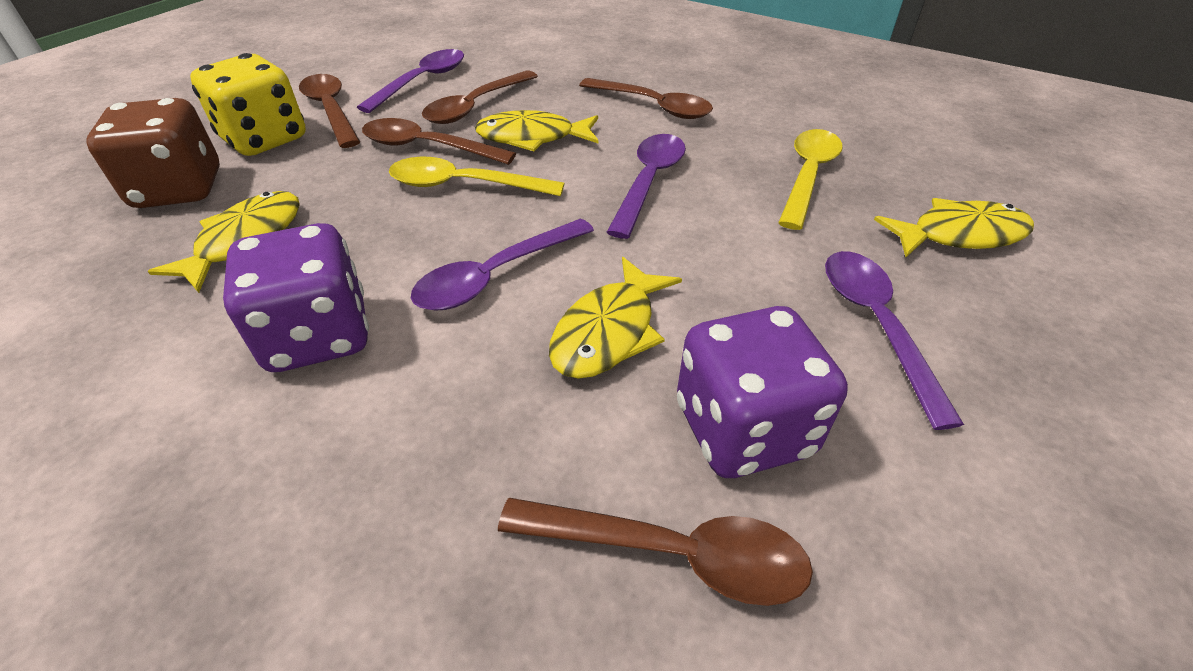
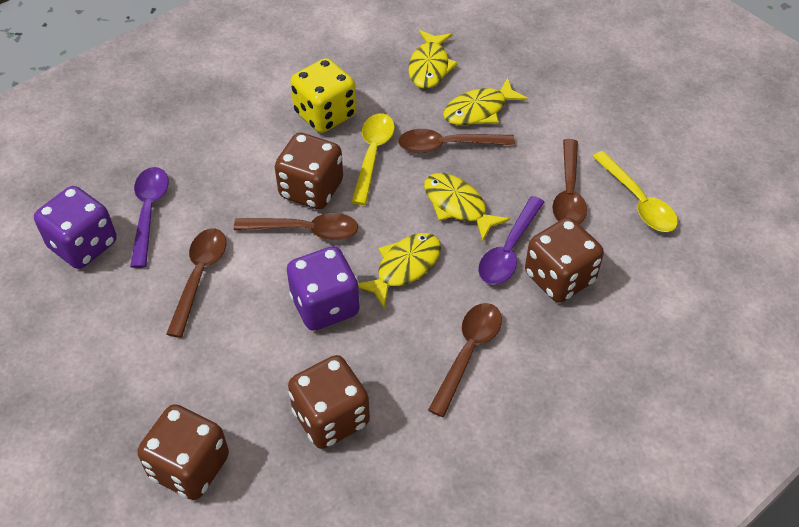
brown dice: [87,98,220,208] = 1 -> [137,404,229,500] [275,132,343,209] [288,355,370,449] [525,218,604,303] = 4
purple spoon: [357,49,464,113] [411,219,594,311] [607,134,686,239] [825,251,964,430] = 4 -> [130,167,169,268] [478,196,544,285] = 2

